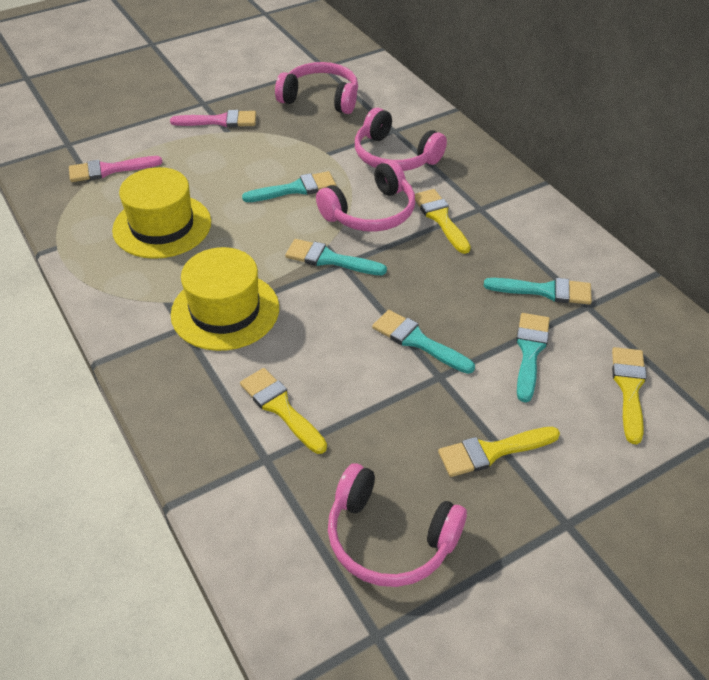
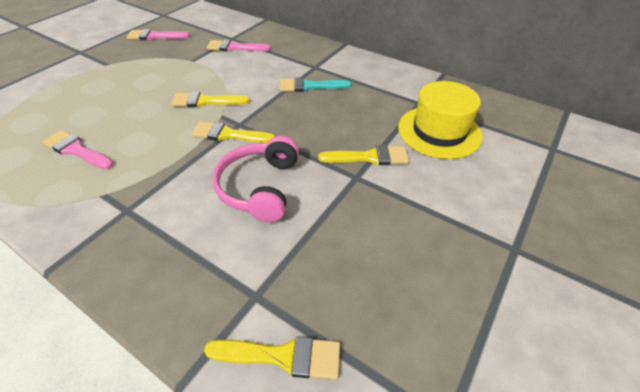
pink brush: [69,156,163,182] [170,110,256,127] = 2 -> [42,130,114,169] [127,29,190,40] [207,39,271,52] = 3
pink headphones: [275,62,358,114] [316,160,415,232] [328,463,467,587] [355,108,447,171] = 4 -> [212,136,299,222] = 1
turquoise brush: [242,171,336,202] [285,239,387,275] [372,310,475,374] [484,278,592,305] [516,313,550,402] = 5 -> [280,77,352,92] = 1
yellow hat: [112,167,211,259] [171,247,279,351] = 2 -> [398,81,483,159] = 1

